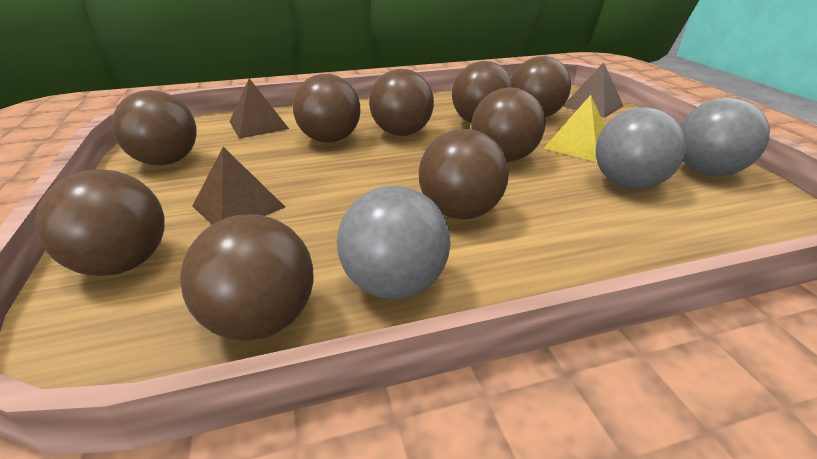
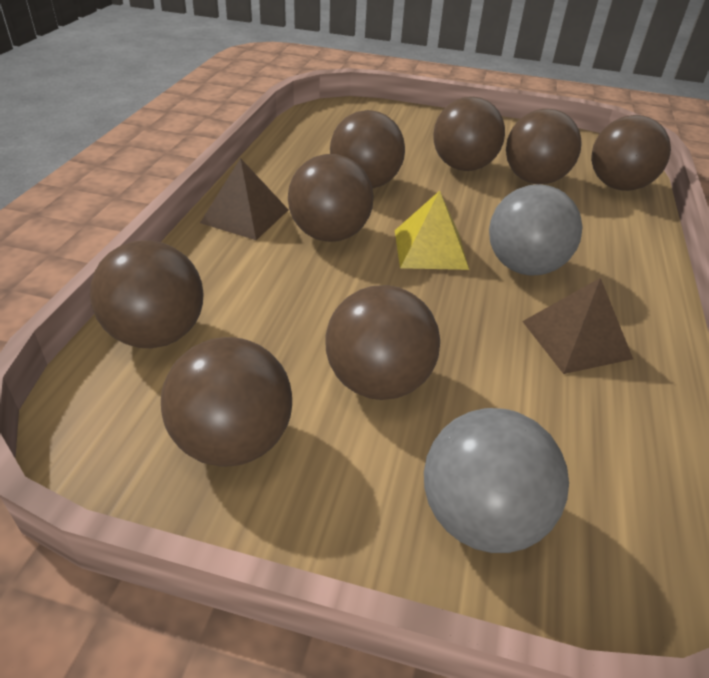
brown ball: [35,169,165,276] [112,90,197,165] [180,214,314,341] [293,74,361,143] [369,69,434,136] [419,129,509,219] [452,61,514,123] [471,87,546,162] [511,56,571,117] = 9 -> [90,240,204,348] [161,337,292,467] [288,154,373,242] [325,285,440,400] [330,110,405,189] [433,97,505,171] [506,109,581,184] [591,115,671,191] = 8
brown pyramid: [193,147,285,225] [229,78,289,139] [563,63,623,118] = 3 -> [200,158,288,240] [522,278,633,374] = 2
grey ball: [337,186,450,299] [596,107,687,189] [680,98,770,176] = 3 -> [424,408,569,553] [489,184,583,275] = 2

